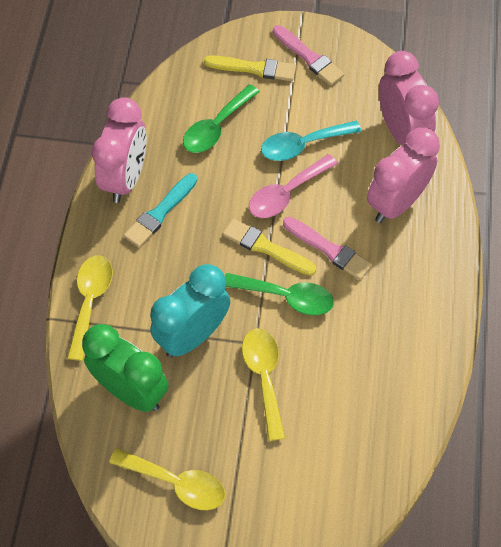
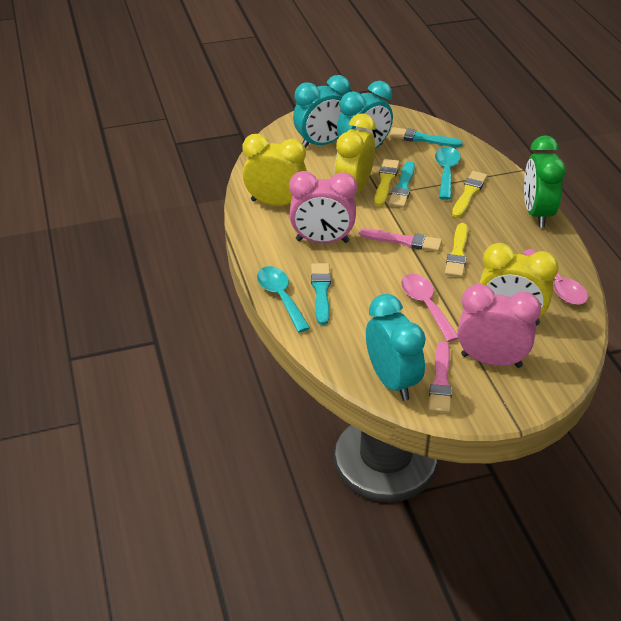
green spoon: [183,84,260,153] [225,273,334,315] = 2 -> none = 0
pink clock: [92,97,147,203] [367,127,440,223] [379,51,439,145] = 3 -> [289,171,357,243] [458,284,541,368] = 2
pink spoon: [249,154,338,218] = 1 -> [401,274,458,342] [523,249,588,305] = 2
turquoise brush: [124,173,198,248] = 1 -> [311,263,331,325] [388,161,415,208] [389,127,463,147] = 3
turquoise clock: [150,264,230,358] = 1 -> [293,75,351,148] [337,81,393,149] [366,294,426,401] = 3
turquoise spoon: [261,121,362,161] = 1 -> [257,266,310,332] [435,147,461,200] = 2
yellow brush: [204,55,296,81] [223,219,316,275] = 2 -> [374,159,399,206] [445,223,468,277] [452,171,487,218] = 3
yellow clock: none = 0 -> [242,134,307,206] [334,114,375,193] [479,243,559,326] = 3
yellow spoon: [67,255,113,361] [109,448,225,510] [242,329,285,441] = 3 -> none = 0

